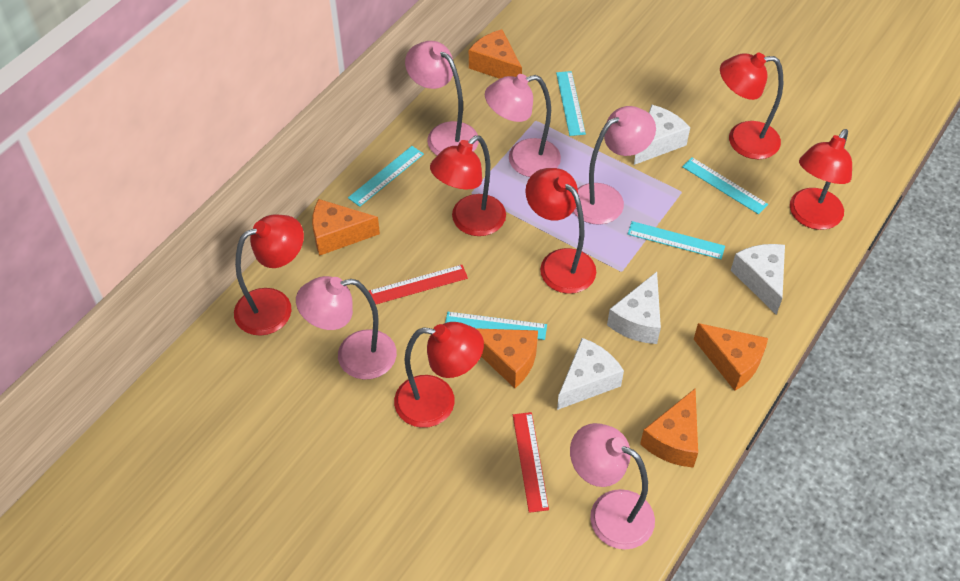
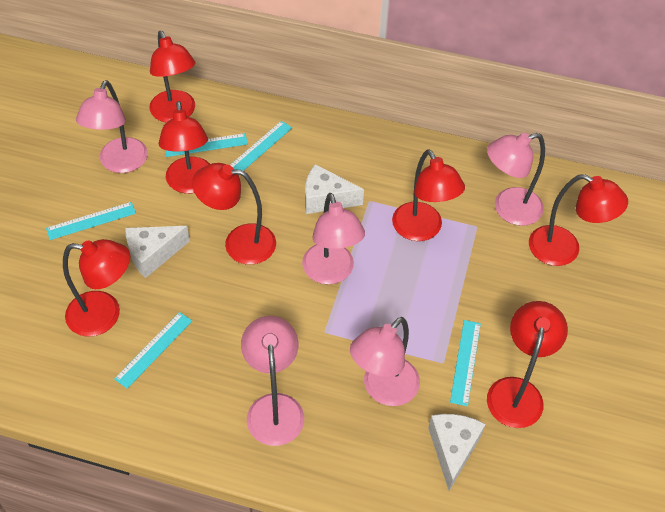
orange cheese: [312,199,380,256] [469,29,522,79] [476,328,538,388] [640,389,698,468] [694,323,768,391] = 5 -> none = 0
red lamp: [234,214,304,336] [394,322,484,428] [430,135,506,236] [525,168,596,294] [720,52,783,159] [790,129,852,230] = 6 -> [63,239,130,337] [149,31,195,122] [158,101,210,194] [192,163,276,265] [392,149,465,241] [487,301,568,428] [529,174,628,266] = 7
red ruler: [369,265,468,304] [513,412,549,513] = 2 -> none = 0
white cheese: [557,338,624,410] [607,272,661,344] [634,105,690,165] [731,244,785,315] = 4 -> [126,226,190,278] [305,164,364,214] [428,414,486,491] = 3

